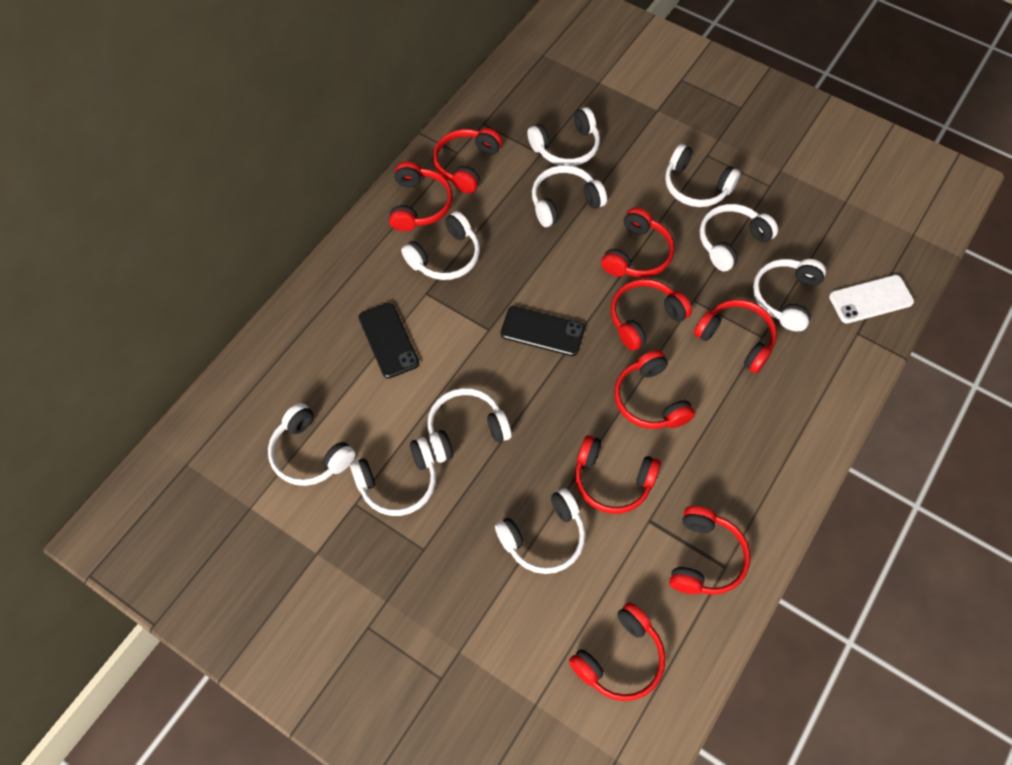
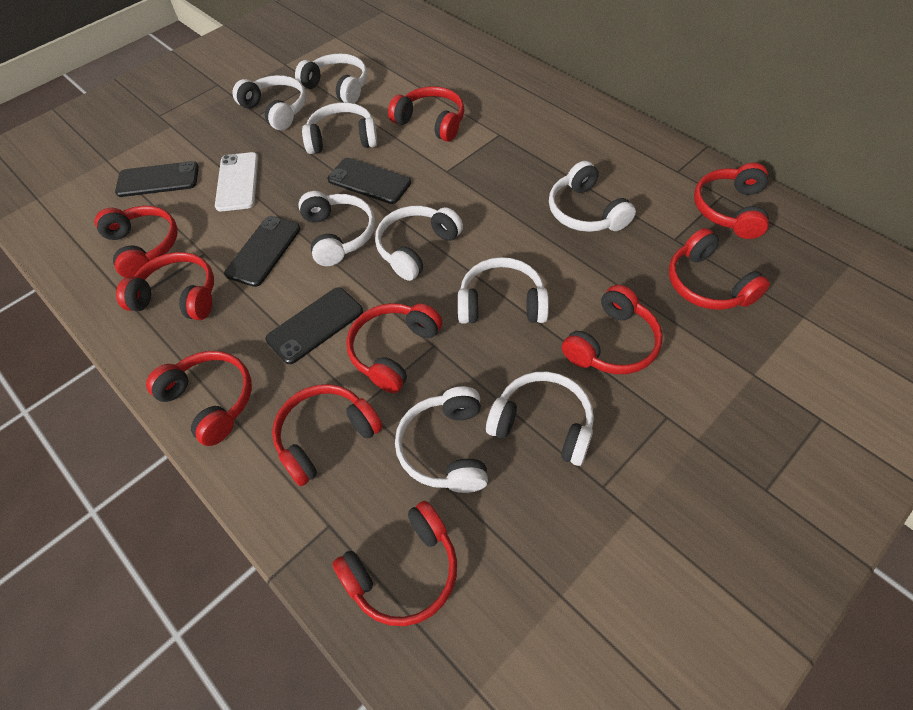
black phone: [359,303,419,379] [501,306,585,356] = 2 -> [115,161,199,197] [224,216,301,287] [265,287,363,364] [328,158,411,204] = 4
red headphones: [389,161,453,231] [433,128,502,193] [569,602,666,701] [575,435,661,514] [601,207,674,278] [611,279,692,351] [614,350,695,429] [669,506,751,595] [694,300,777,373] = 9 -> [94,206,178,278] [116,252,214,320] [146,351,252,446] [272,384,383,486] [333,501,457,626] [346,303,443,393] [388,86,465,142] [562,285,663,374] [669,228,770,310] [694,163,769,239] = 10
white headphones: [268,403,355,486] [350,437,436,516] [401,211,480,280] [427,388,512,463] [495,488,586,574] [527,107,600,166] [532,165,607,227] [665,144,741,207] [700,204,778,272] [753,259,826,331] = 10 -> [233,75,306,130] [295,53,367,103] [298,191,375,266] [302,102,378,154] [375,206,463,281] [395,386,488,493] [458,257,549,324] [486,372,594,466] [549,161,636,232] = 9

